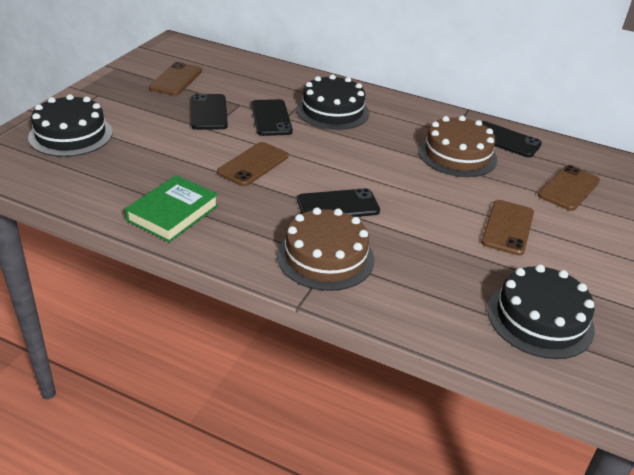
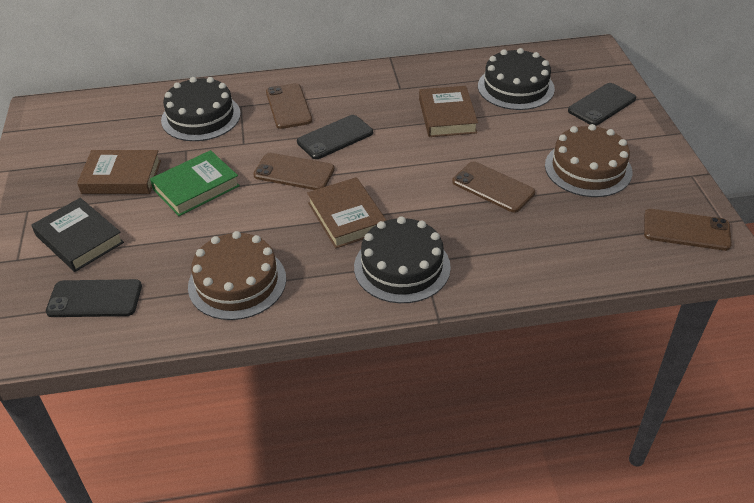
black book: none = 0 -> [31,198,124,272] = 1
black phone: [191,94,228,130] [251,99,293,136] [297,188,380,217] [481,121,542,158] = 4 -> [46,279,142,317] [297,115,373,159] [568,83,636,126] = 3
brown book: none = 0 -> [77,150,161,194] [307,177,387,248] [419,86,478,137] = 3

